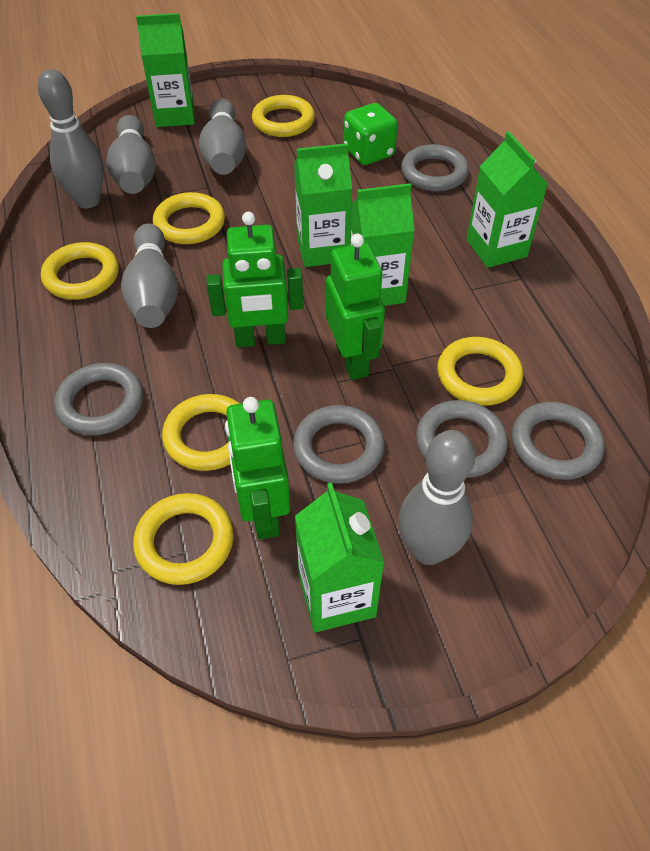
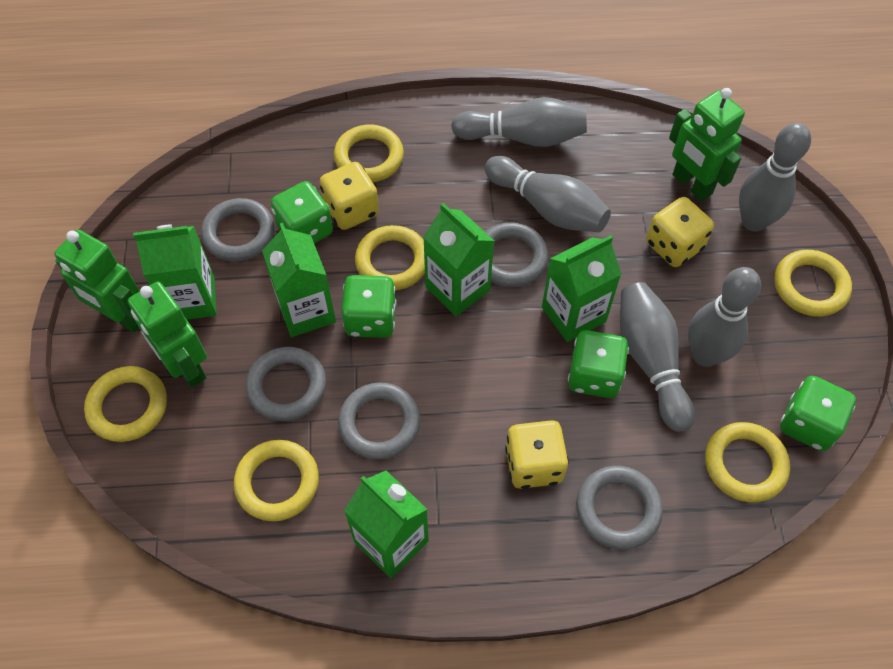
green dice: [344,103,398,165] = 1 -> [271,181,333,243] [341,275,396,338] [568,330,629,398] [780,376,856,451] = 4
yellow dice: none = 0 -> [320,162,379,230] [505,420,569,489] [646,197,714,267] = 3

